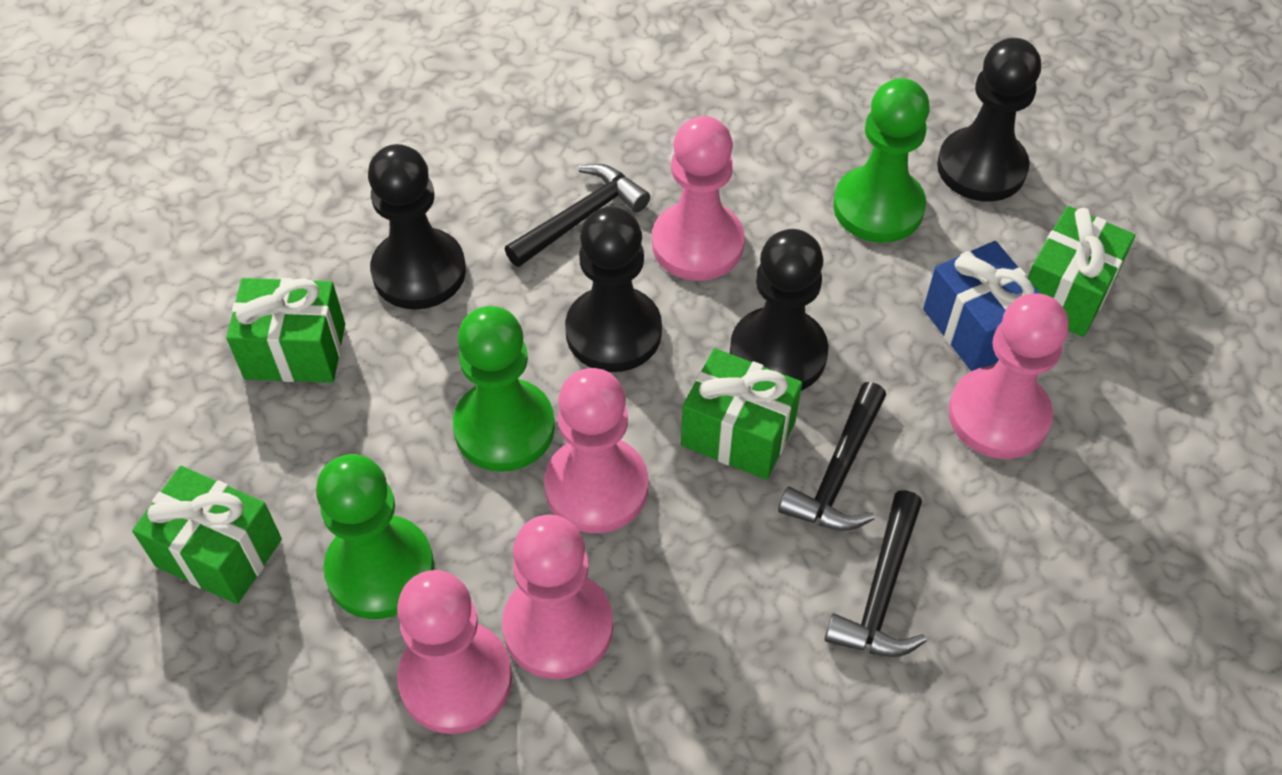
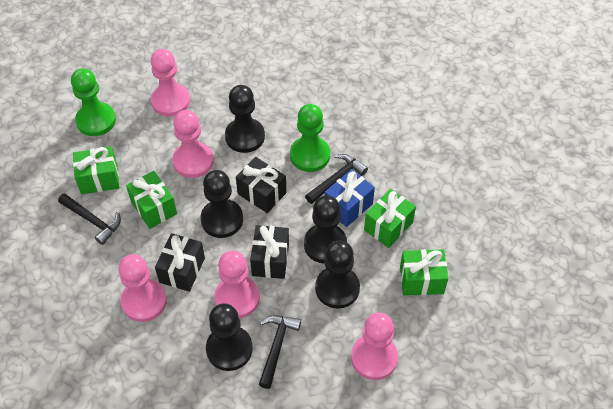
black gift: none = 0 -> [155,233,205,292] [236,157,286,213] [250,225,289,279] = 3
black pawn: [368,144,466,309] [565,207,662,372] [730,229,828,391] [937,38,1041,201] = 4 -> [200,170,243,238] [206,303,253,371] [225,85,265,153] [304,196,347,264] [315,241,360,309] = 5
green pawn: [316,454,434,619] [453,306,555,472] [833,78,930,243] = 3 -> [71,68,116,136] [290,104,330,172] = 2

